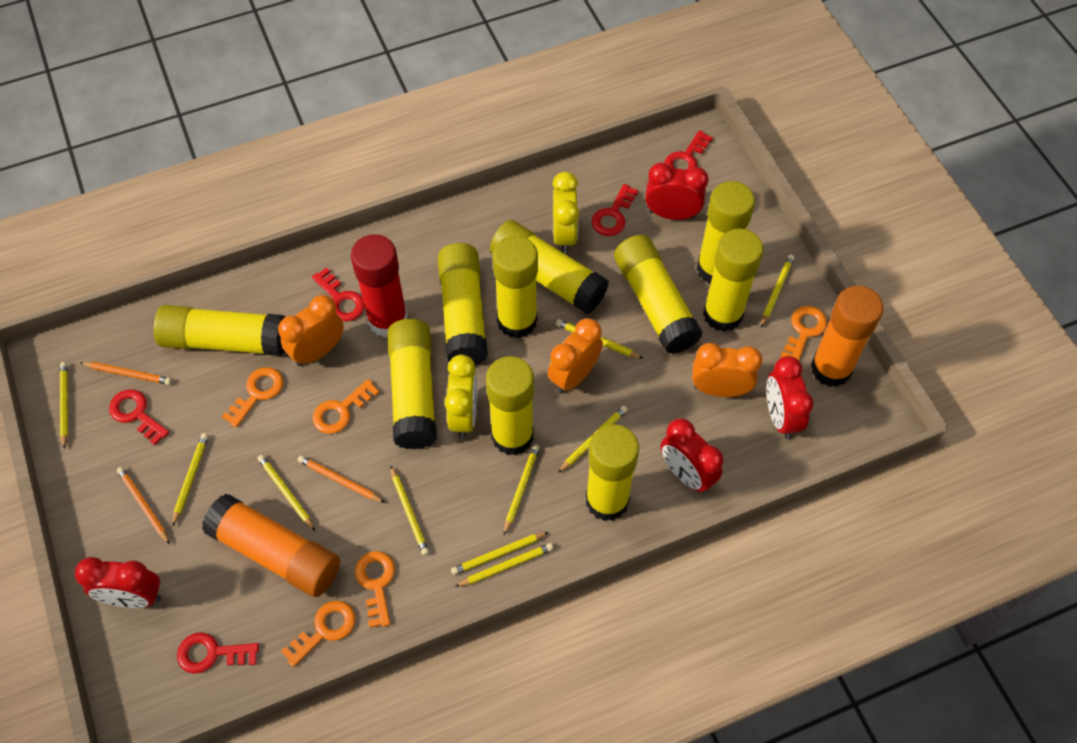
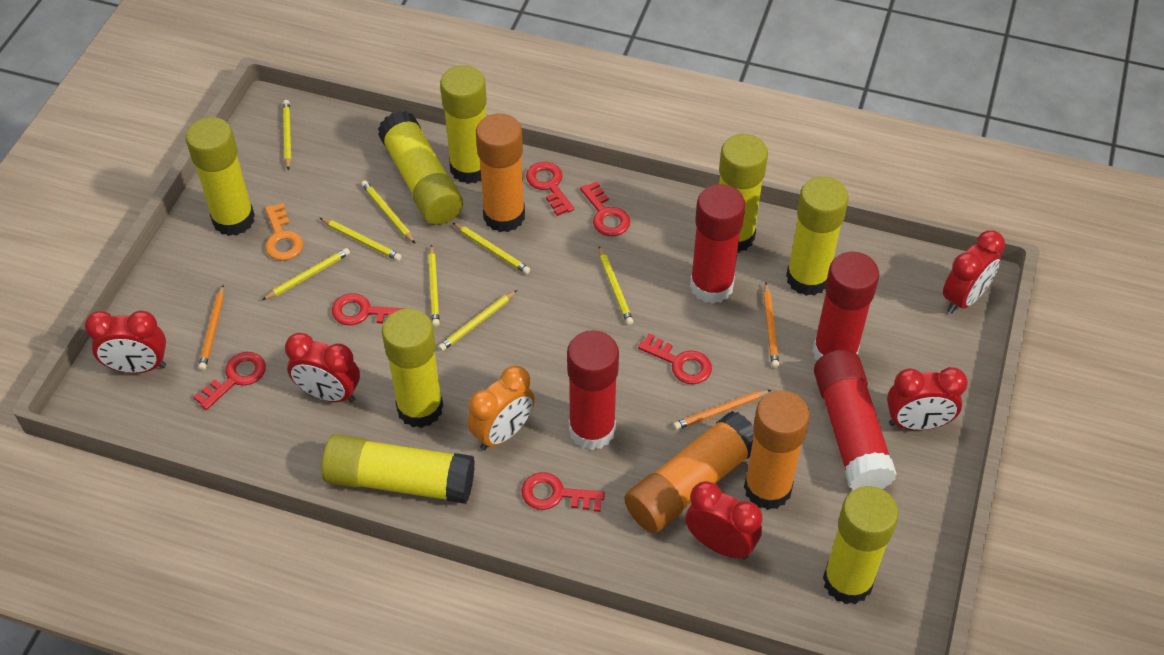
orange clock: [278,295,344,366] [548,318,603,394] [692,343,762,397] = 3 -> [467,366,535,450] = 1
orange glue stick: [202,494,340,597] [811,286,883,387] = 2 -> [476,113,525,232] [624,411,754,533] [744,390,810,510] = 3
orange key: [222,367,283,427] [281,601,355,667] [313,379,380,434] [355,551,395,628] [781,306,827,360] = 5 -> [265,203,303,261] = 1
red clock: [75,557,161,608] [645,163,709,220] [660,418,723,493] [766,356,813,439] = 4 -> [85,311,166,373] [285,333,360,403] [685,481,762,559] [887,367,968,430] [943,230,1005,313] = 5
red glue stick: [351,234,408,338] = 1 -> [567,330,619,450] [690,184,745,304] [812,252,879,360] [814,350,897,491] = 4
red key: [109,389,169,445] [177,632,259,674] [312,267,365,321] [591,184,639,236] [665,130,713,170] = 5 -> [193,352,266,410] [332,293,405,325] [521,472,605,512] [526,162,574,216] [580,181,630,236] [638,333,712,384] = 6
yellow clock: [445,355,477,438] [552,172,579,253] = 2 -> none = 0
yellow glue stick: [154,305,285,356] [387,319,437,449] [438,243,488,365] [486,356,534,456] [490,220,609,314] [493,235,538,339] [586,424,639,521] [614,235,703,354] [697,181,755,284] [703,229,763,332] = 10 -> [186,117,255,236] [321,434,475,504] [378,111,463,225] [382,308,443,428] [440,65,487,184] [719,134,768,253] [786,176,849,296] [823,486,899,604] = 8
yellow pencil: [60,362,68,449] [172,433,208,527] [257,455,315,531] [391,466,429,556] [451,532,549,575] [455,543,553,587] [504,444,540,535] [556,319,644,359] [558,406,628,473] [761,254,794,328] = 10 -> [262,248,350,300] [283,100,291,170] [320,218,402,261] [361,180,415,243] [428,245,440,327] [438,290,517,351] [453,223,530,274] [599,246,634,325] = 8

